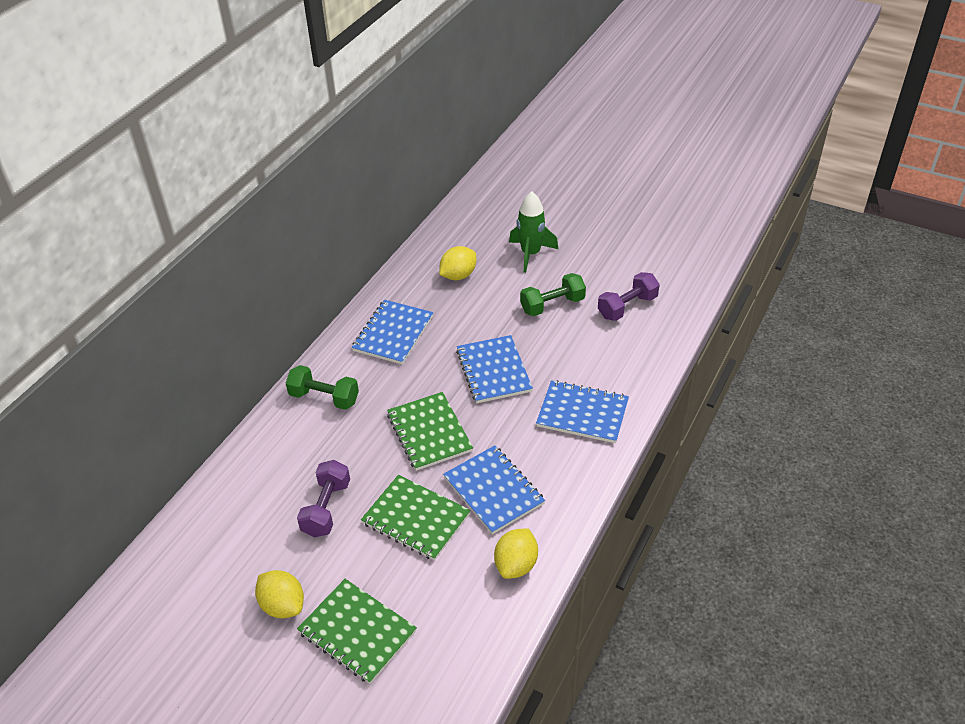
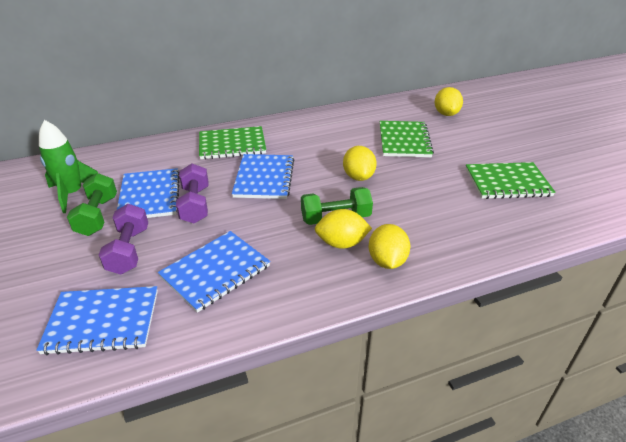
yellow lemon: [255,570,304,618] [439,246,476,280] [494,528,538,579] = 3 -> [315,209,372,249] [343,146,377,181] [369,224,410,269] [435,87,463,116] = 4

